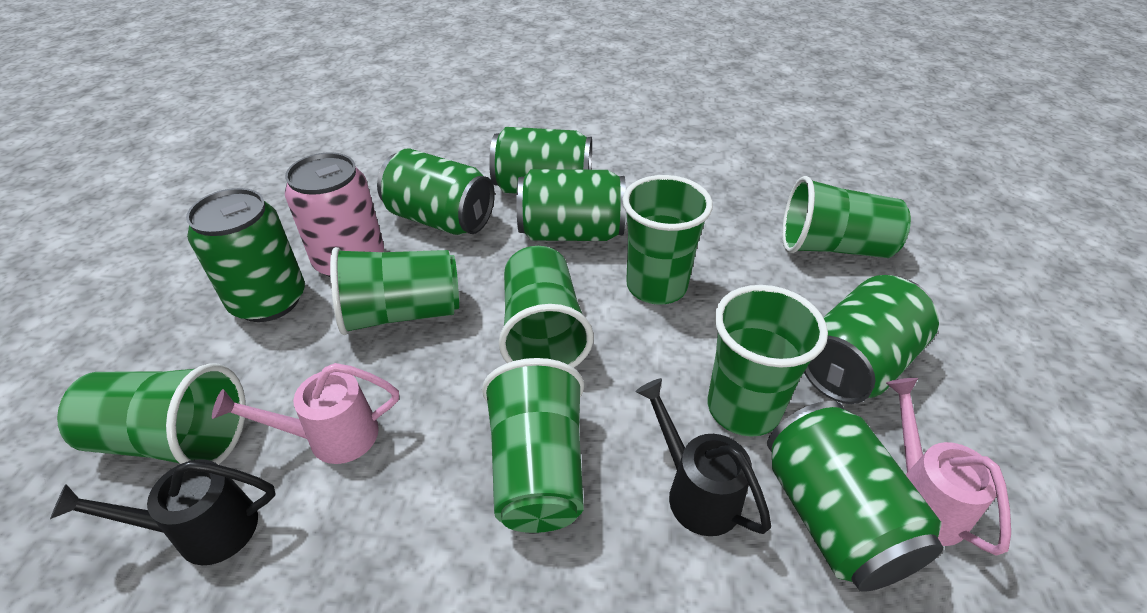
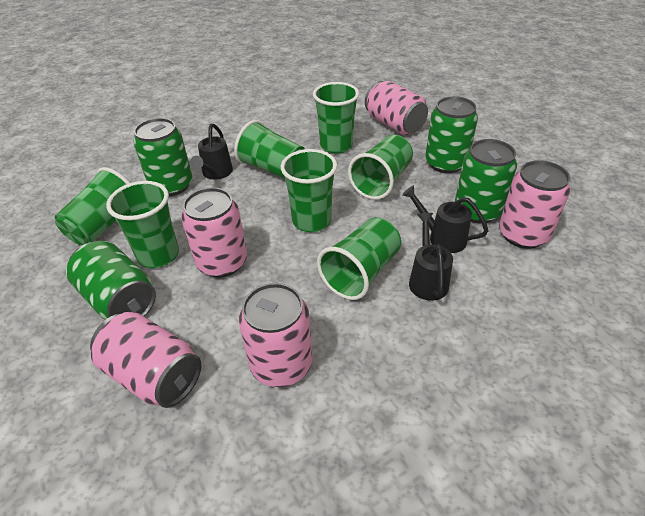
black watering can: [50,459,275,565] [636,378,771,536] = 2 -> [190,124,233,180] [402,185,488,253] [409,213,453,301] = 3
green can: [186,188,305,322] [377,148,495,235] [489,127,592,194] [516,169,626,241] [767,401,943,592] [804,275,939,404] = 6 -> [66,241,156,320] [133,118,193,196] [425,96,478,173] [455,139,517,223] = 4
pink can: [285,152,384,277] = 1 -> [90,311,201,408] [181,187,247,278] [239,283,313,387] [365,81,428,135] [499,160,571,249] = 5
pink watering can: [212,363,399,464] [886,378,1011,556] = 2 -> none = 0

